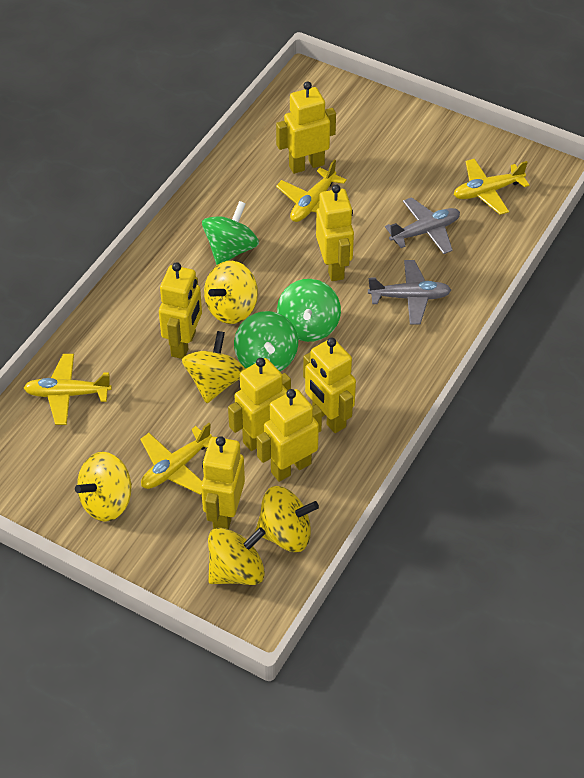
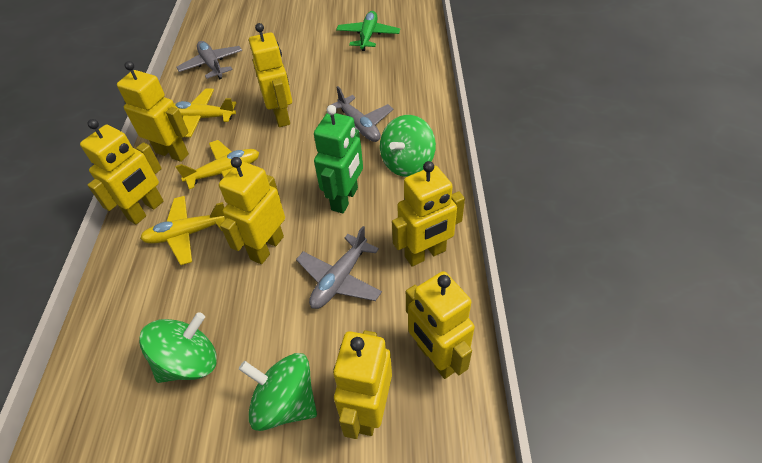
green plane: none = 0 -> [336,11,400,51] = 1
green robot: none = 0 -> [314,105,363,213] = 1
grey plane: [368,260,451,325] [385,197,460,254] = 2 -> [176,41,242,79] [296,226,382,309] [331,86,393,142] = 3
yellow plane: [24,354,112,425] [140,423,212,495] [276,159,347,222] [454,158,529,215] = 4 -> [140,196,225,265] [174,88,236,137] [175,140,259,189] = 3
yellow spinning top: [75,452,132,522] [182,331,245,403] [204,261,258,324] [208,527,266,585] [255,486,319,552] = 5 -> none = 0

